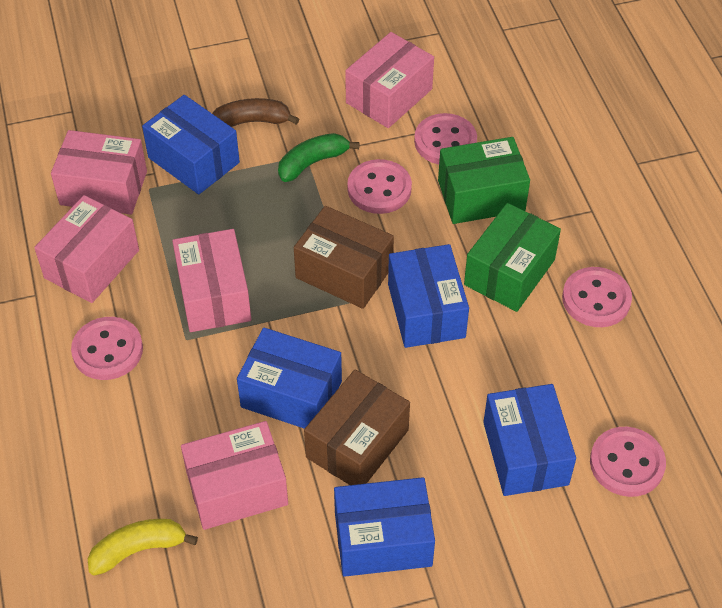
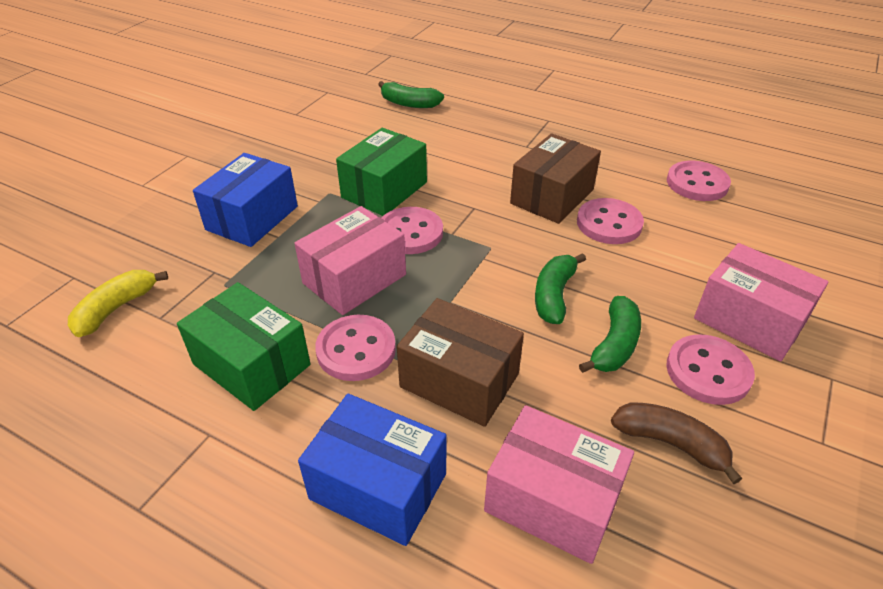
blue box: [142,95,240,195] [237,328,342,429] [334,477,435,577] [388,244,469,348] [483,384,576,496] = 5 -> [193,153,298,247] [298,394,447,546] = 2
green banana: [278,133,359,182] = 1 -> [378,81,444,108] [535,253,586,324] [579,296,641,373] = 3
pink box: [34,195,139,303] [51,130,147,215] [172,229,251,332] [181,421,288,530] [345,32,434,128] = 5 -> [294,206,406,315] [484,405,634,564] [694,243,828,361] = 3

